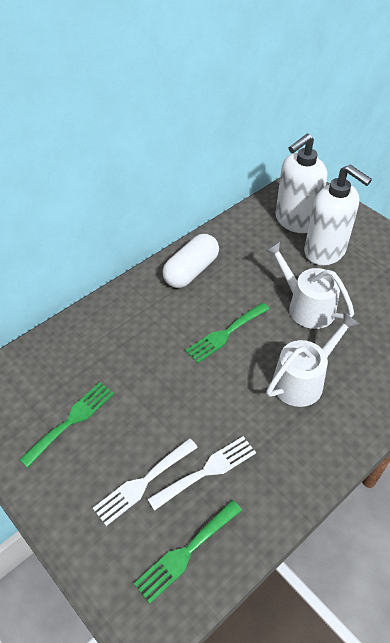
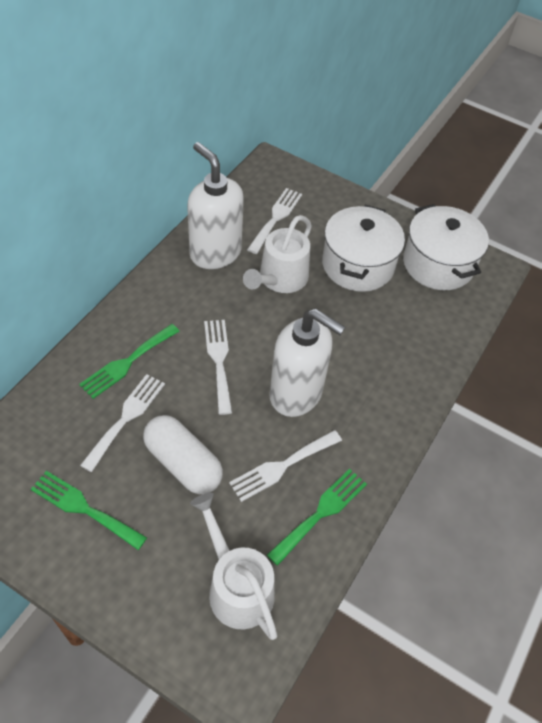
white fork: [93,438,198,526] [147,436,256,511] = 2 -> [80,374,165,472] [204,320,232,415] [229,430,342,502] [247,188,302,254] = 4
white pot: none = 0 -> [322,205,405,292] [403,204,489,290] = 2

